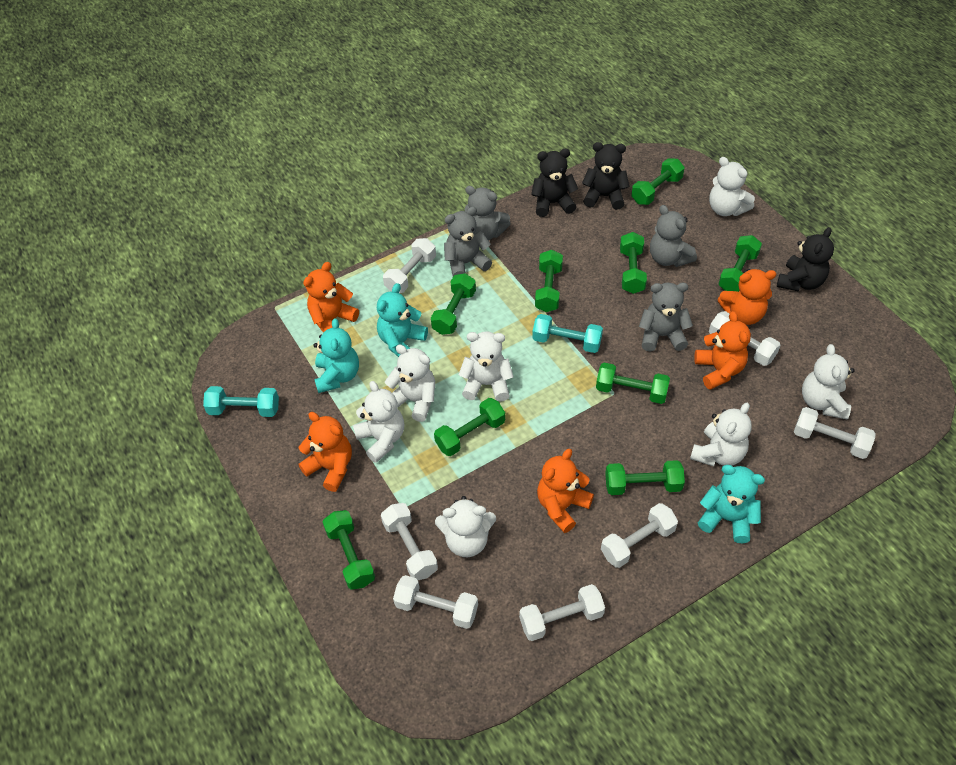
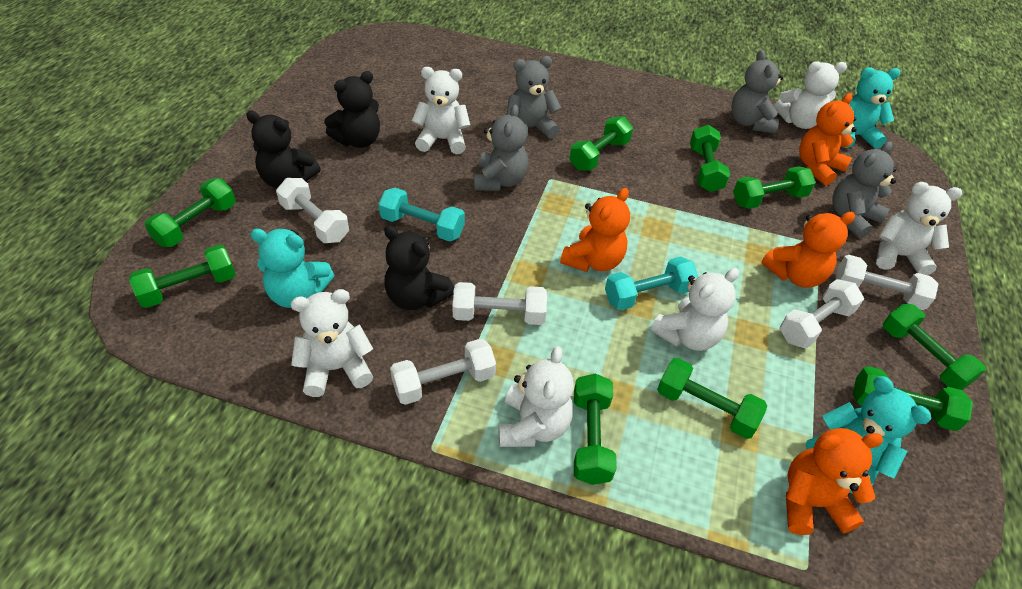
orange teddy bear: [298,412,352,492] [303,262,359,333] [537,449,594,533] [694,311,751,390] [717,269,776,325] = 5 -> [560,188,630,272] [761,212,855,288] [786,428,884,535] [799,93,857,186] = 4
white dumbbell: [381,503,438,580] [383,238,436,293] [393,575,478,629] [519,584,605,641] [601,503,678,568] [709,311,781,366] [794,407,876,459] = 7 -> [276,178,349,243] [390,339,496,405] [452,282,547,325] [780,279,864,349] [835,255,939,310] = 5
white teddy bear: [353,381,404,463] [385,345,435,422] [435,496,496,557] [459,331,514,402] [690,403,752,466] [709,157,755,216] [802,344,855,419] = 7 -> [291,289,373,397] [412,67,471,154] [498,346,574,447] [650,268,739,351] [774,61,847,129] [876,182,962,275] = 6

